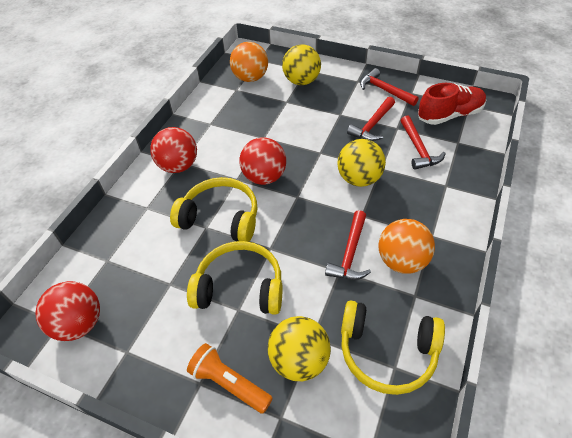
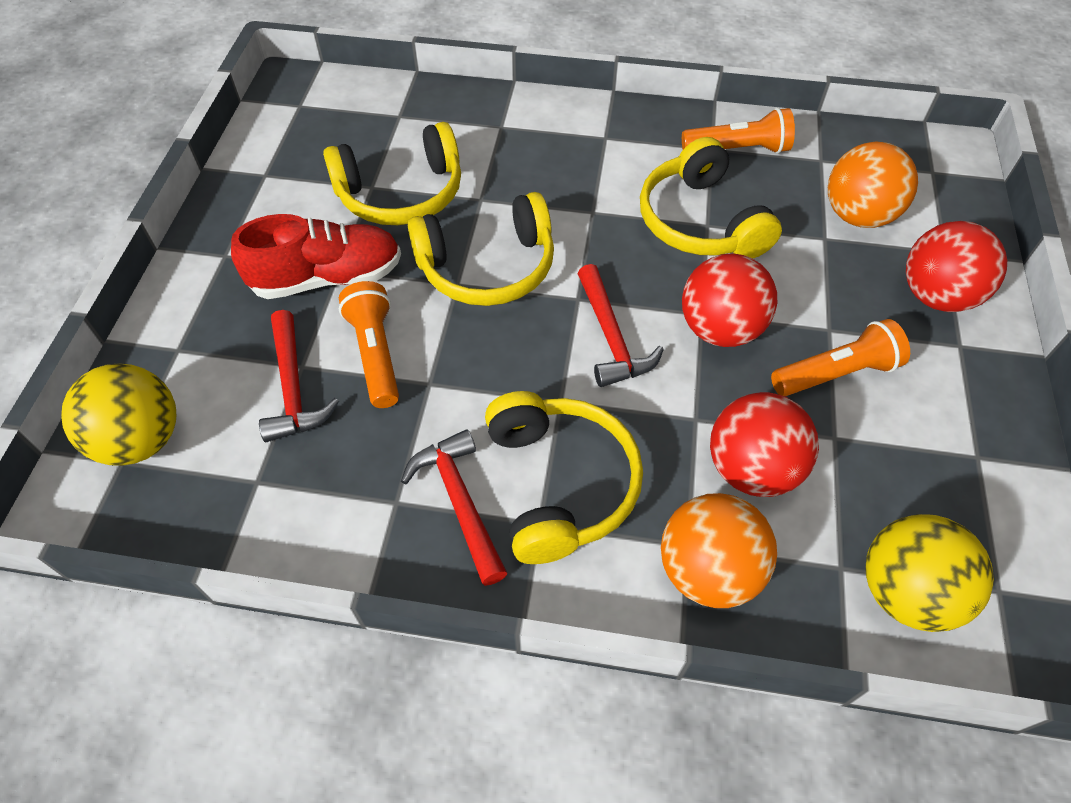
orange flashlight: [187,343,273,414] = 1 -> [339,281,399,408] [682,108,795,154] [771,319,910,396] = 3
red hammer: [325,210,371,280] [347,97,395,141] [360,68,419,106] [401,115,446,170] = 4 -> [259,310,339,442] [401,429,507,586] [578,264,664,387] = 3
yellow ball: [268,316,331,381] [282,44,321,85] [337,139,386,187] = 3 -> [61,363,176,466] [865,514,994,632] = 2
yellow headphones: [170,177,258,242] [187,241,283,315] [341,301,445,395] = 3 -> [323,122,461,225] [408,192,554,306] [485,391,643,564] [640,137,782,259] = 4

